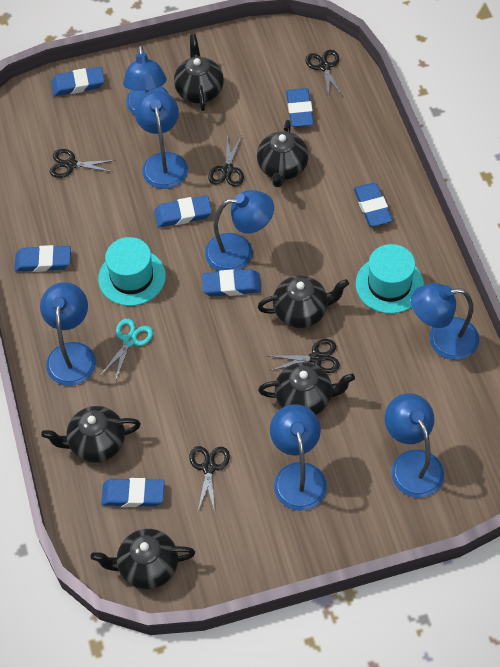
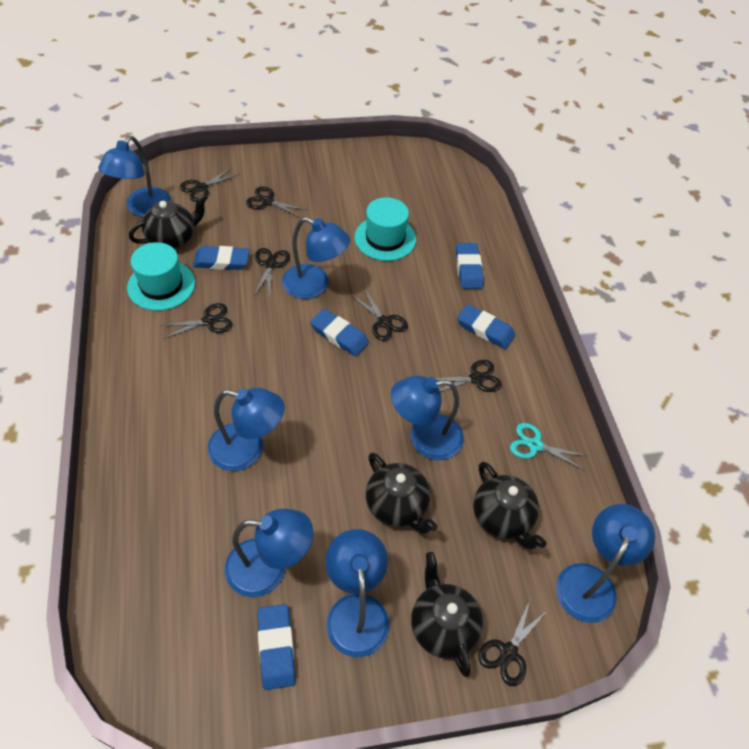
black scissors: [50,149,116,178] [189,446,230,514] [208,135,244,187] [269,339,340,373] [305,50,343,99] = 5 -> [159,303,233,339] [180,167,240,202] [246,186,308,218] [254,248,290,297] [351,288,408,341] [436,360,502,392] [478,600,548,686] = 7
black teapot: [41,406,141,463] [91,529,195,590] [174,34,224,111] [257,120,309,187] [257,275,349,328] [258,362,355,415] = 6 -> [129,194,208,249] [366,453,438,534] [411,552,483,677] [473,462,546,549] = 4
blue eraser: [15,245,71,272] [51,67,104,96] [101,478,165,507] [154,195,212,227] [202,269,261,297] [286,88,314,127] [354,183,393,227] = 7 -> [193,246,250,270] [257,604,295,690] [310,309,369,356] [456,243,484,289] [457,304,515,349] = 5

